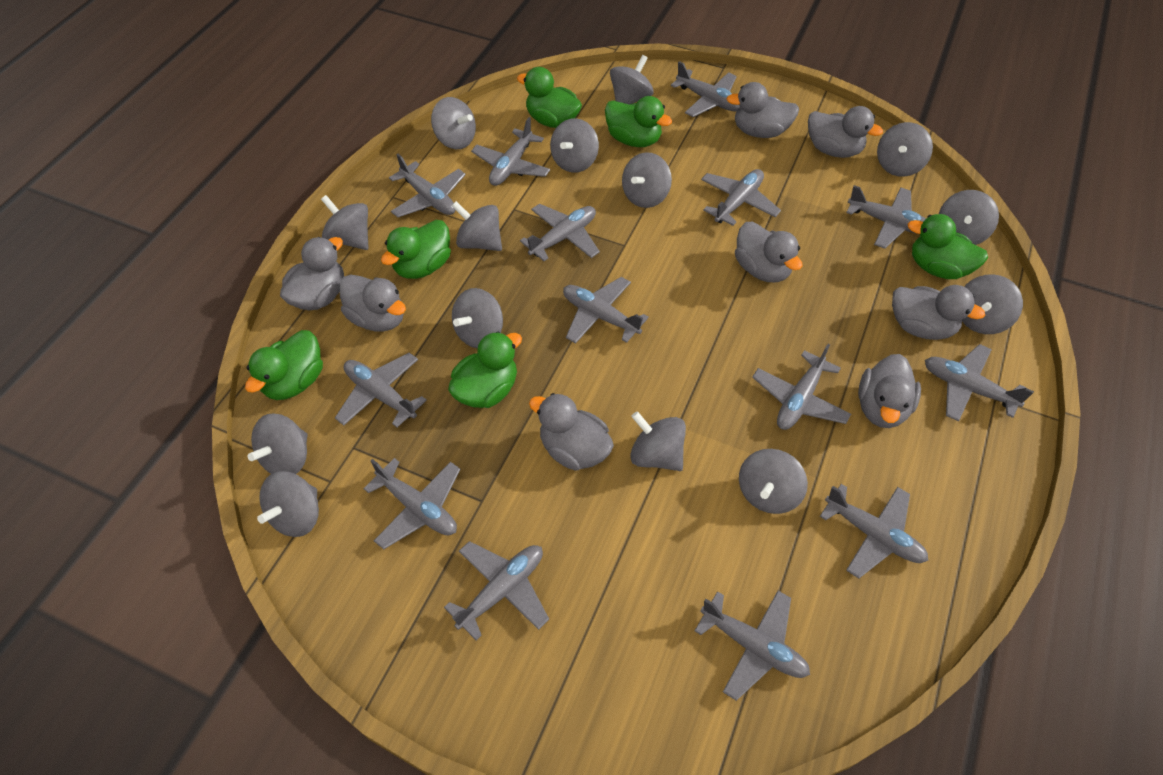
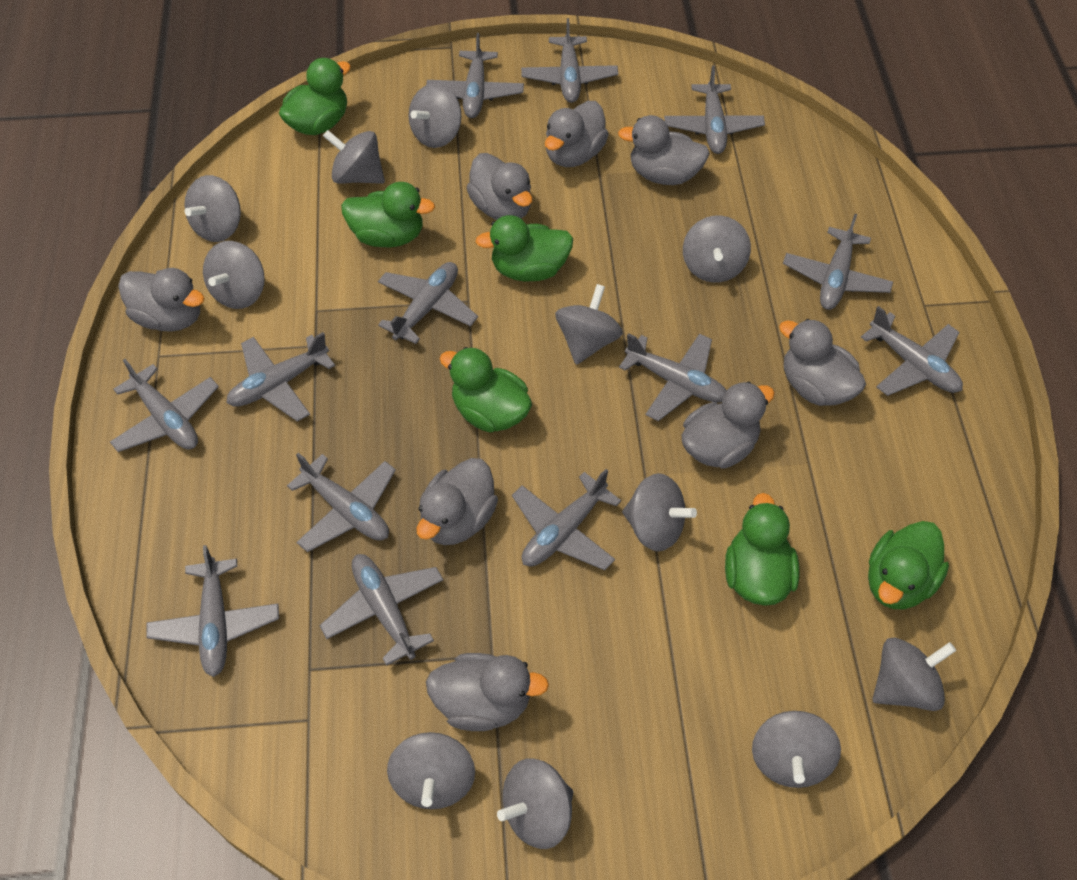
grey plane: [335,353,427,427] [363,458,461,549] [389,154,466,218] [444,541,549,640] [471,117,550,186] [520,204,600,261] [563,277,649,344] [671,61,740,117] [695,591,810,701] [701,169,781,226] [752,344,851,430] [820,484,928,578] [846,185,926,249] [925,344,1034,422] = 14 -> [110,359,219,452] [146,545,279,677] [226,332,335,422] [287,453,396,552] [319,554,443,666] [378,262,478,344] [426,33,524,118] [512,469,621,570] [521,18,618,103] [619,333,727,421] [664,66,765,154] [783,214,893,310] [861,306,963,396] = 13
grey spinning top: [247,413,308,474] [257,471,319,537] [321,195,369,250] [431,97,476,149] [452,201,502,251] [452,288,503,348] [550,118,599,173] [610,55,654,105] [622,152,672,208] [630,411,686,471] [739,449,808,514] [877,122,933,177] [939,190,999,245] [962,274,1023,334] = 14 -> [184,175,241,242] [203,241,265,309] [323,130,385,184] [387,732,475,809] [408,83,461,148] [497,758,573,849] [555,284,623,365] [622,473,697,551] [683,215,751,283] [752,711,841,788] [872,637,956,711] = 11

